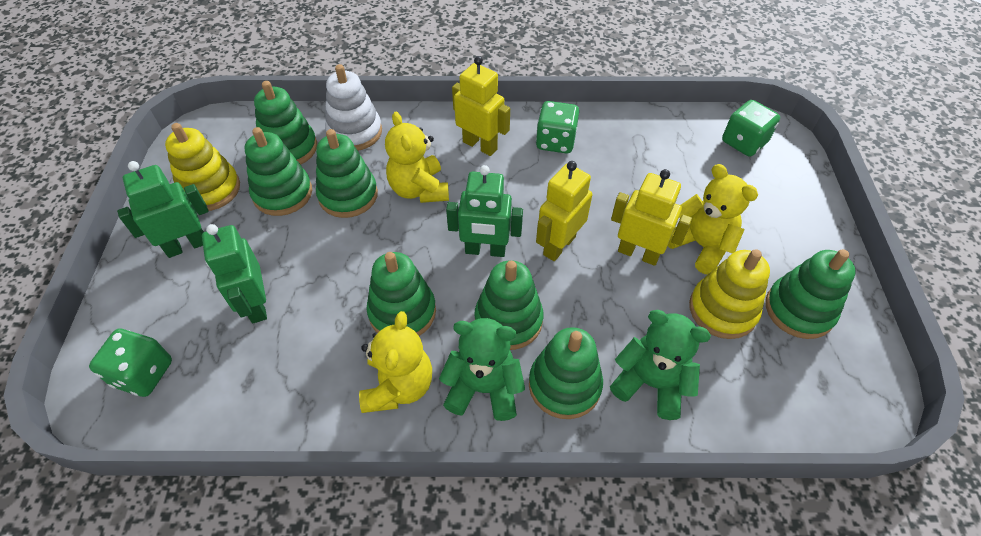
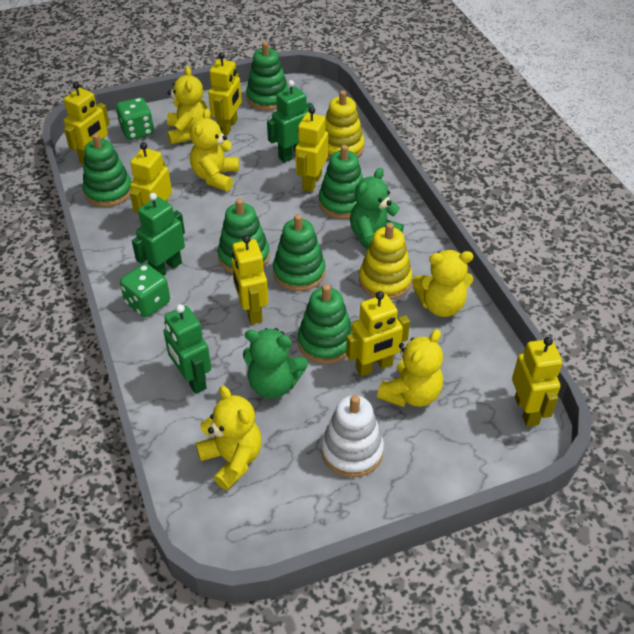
green dice: [89,329,172,397] [536,101,579,153] [722,100,780,157] = 3 -> [116,97,154,140] [120,263,170,317] = 2
green stacking toy: [245,127,312,216] [254,81,317,165] [316,129,378,218] [367,252,436,336] [474,260,543,350] [529,327,603,419] [766,249,856,339] = 7 -> [83,133,131,207] [218,198,270,273] [246,42,289,110] [273,214,326,291] [298,284,352,364] [319,145,363,219] = 6
yellow robot: [452,56,510,156] [536,161,592,261] [611,169,692,266] = 3 -> [64,82,110,164] [130,142,172,214] [208,52,242,135] [231,235,268,324] [295,107,328,192] [346,291,410,376] [512,337,562,427] = 7
yellow teddy bear: [359,311,432,413] [385,112,449,203] [668,164,758,274] = 3 -> [167,66,208,144] [190,109,239,191] [196,386,262,490] [377,329,443,407] [412,250,473,317] = 5

